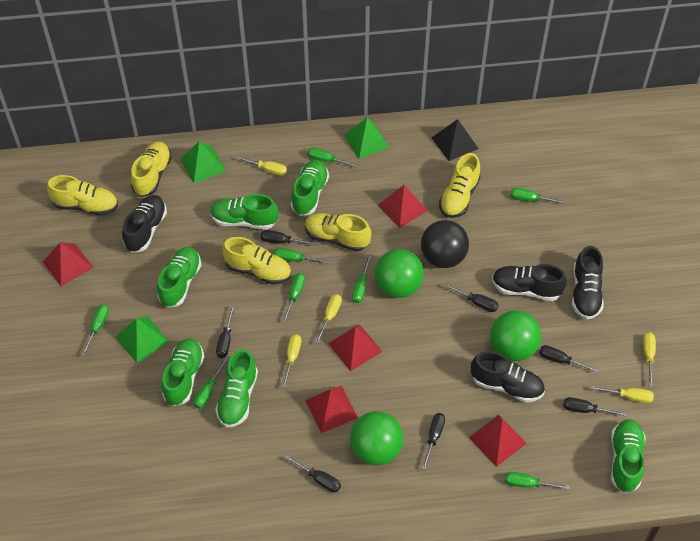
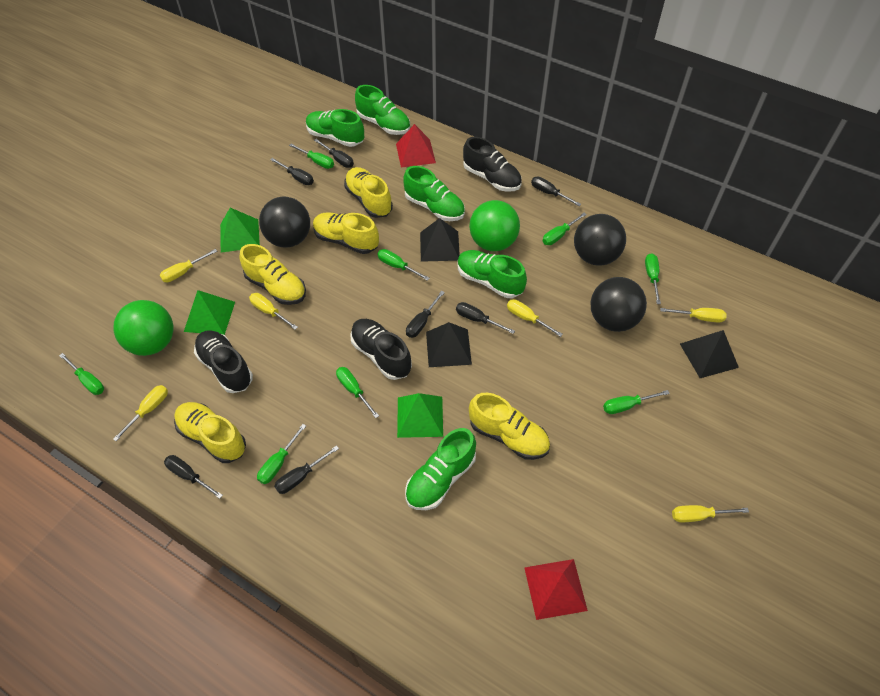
black ball: [421,220,469,268] = 1 -> [259,197,310,247] [574,214,626,266] [591,277,647,332] = 3
black pyramid: [432,119,479,161] = 1 -> [420,218,460,262] [426,322,472,367] [680,330,739,378] = 3
black shoe: [122,195,167,253] [471,351,545,403] [492,264,567,301] [572,246,604,320] = 4 -> [194,330,253,393] [350,319,412,380] [463,137,522,192] = 3
green ball: [350,411,403,465] [375,249,424,298] [490,311,541,361] = 3 -> [113,300,174,356] [469,200,520,251] = 2
green shoe: [157,247,201,308] [162,338,204,406] [210,194,278,230] [215,349,258,428] [291,160,329,216] [611,419,646,493] = 6 -> [306,109,364,147] [355,85,410,135] [403,166,465,221] [405,428,476,510] [457,250,527,298] = 5
red pyramid: [43,242,94,286] [305,386,358,433] [328,325,382,371] [378,185,428,228] [469,415,527,467] = 5 -> [396,124,436,167] [524,559,588,620] = 2
yellow screwdriver: [235,156,287,176] [282,334,301,388] [315,294,342,344] [591,386,654,403] [643,332,656,387] = 5 -> [113,385,168,441] [160,249,217,282] [249,293,298,330] [507,299,563,337] [660,308,727,323] [672,505,749,522] = 6

